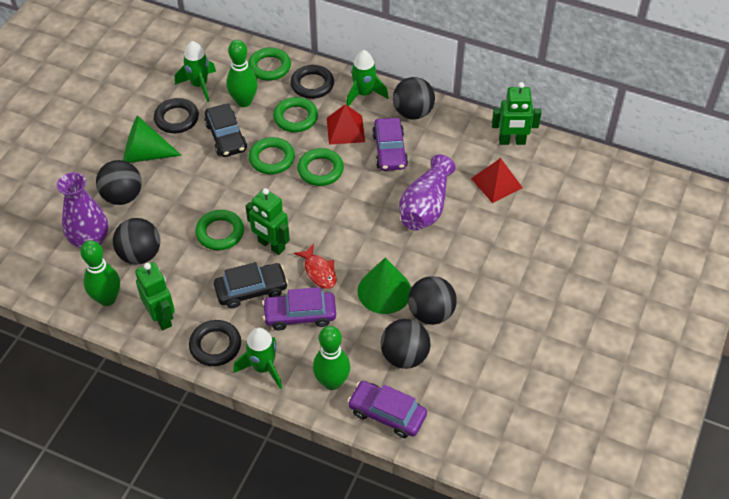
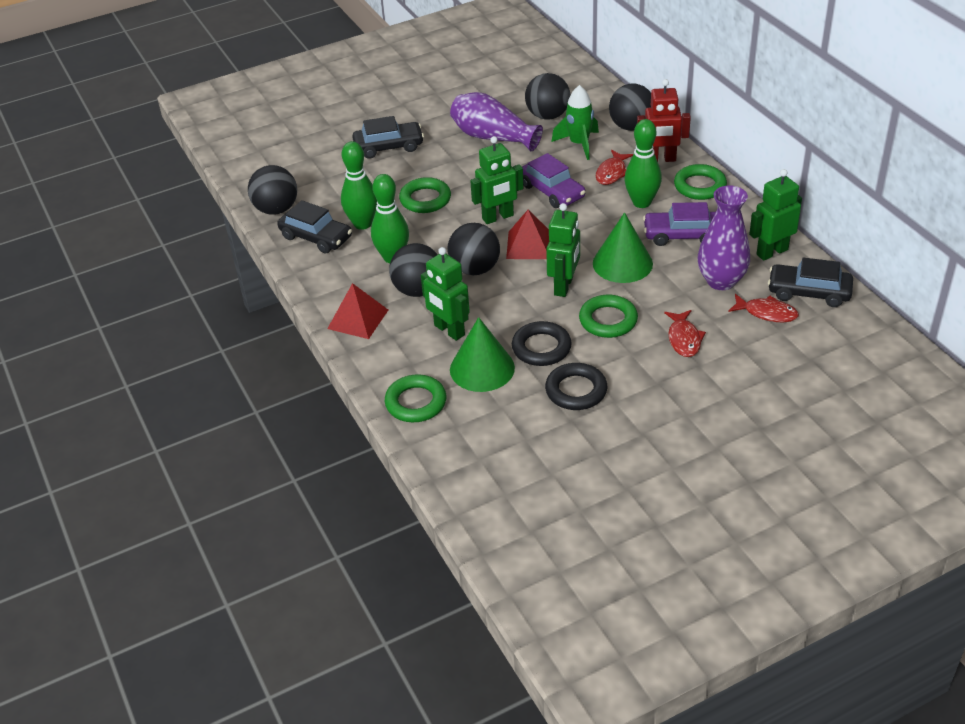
black car: [204,104,247,157] [214,262,288,308] = 2 -> [277,200,352,254] [352,116,424,159] [768,258,853,307] = 3
black ring: [154,98,199,133] [189,320,241,366] [290,65,334,99] = 3 -> [512,321,572,366] [545,363,607,410] = 2
green ring: [195,210,244,250] [248,48,291,81] [249,137,295,174] [273,97,318,132] [297,148,344,186] = 5 -> [385,374,446,422] [399,177,451,213] [579,294,638,338] [674,164,727,200] = 4
green robot: [135,262,175,330] [245,188,290,255] [492,82,541,145] = 3 -> [421,247,470,341] [470,136,524,224] [546,203,580,297] [749,169,802,261] = 4
green rocket: [175,41,216,102] [233,328,282,389] [346,50,389,106] = 3 -> [551,85,599,160] = 1
purple car: [262,287,336,330] [347,381,427,438] [372,118,408,171] = 3 -> [522,153,586,208] [643,202,715,246] = 2
red fish: [294,244,336,289] = 1 -> [596,150,633,185] [664,310,706,357] [728,294,799,322] = 3
red robot: none = 0 -> [637,79,691,162] = 1

